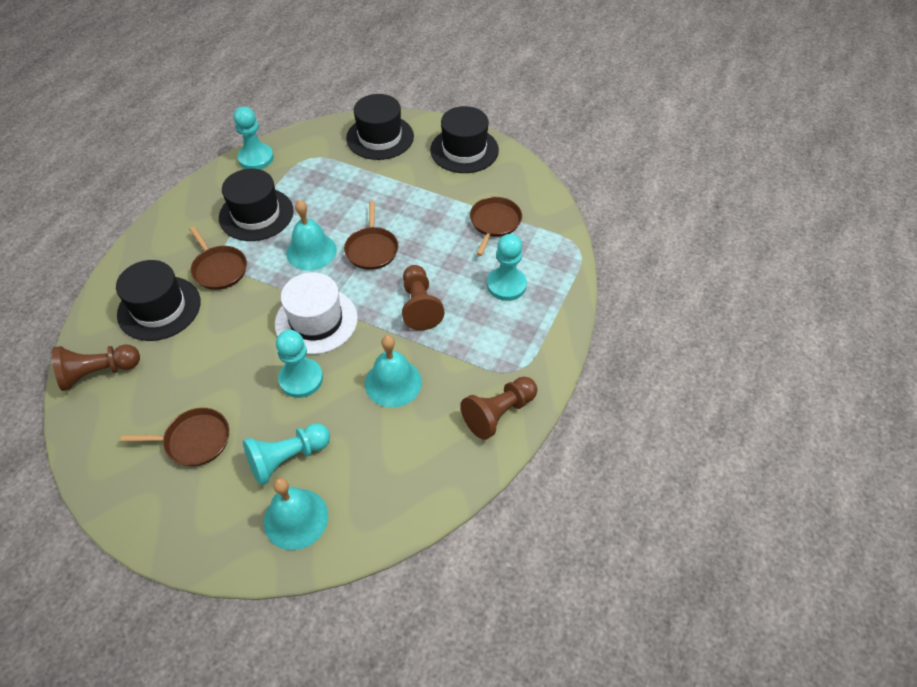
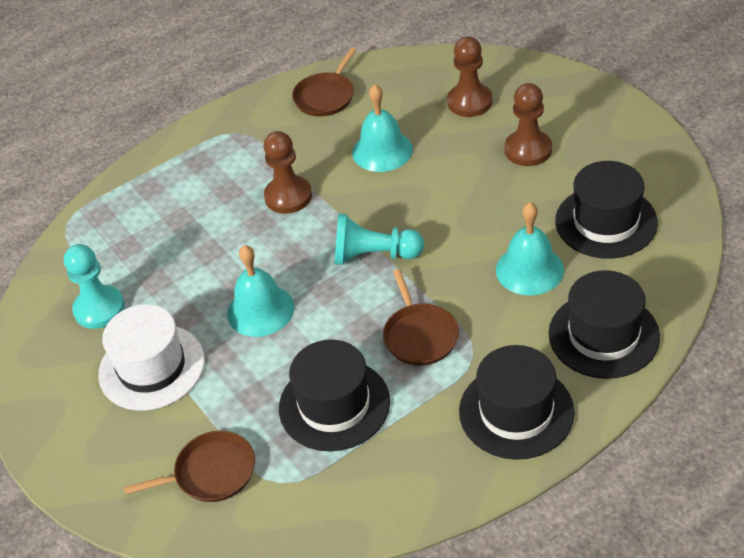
brown pan: [121,408,229,466] [190,226,247,290] [344,201,398,270] [470,197,522,256] = 4 -> [124,431,255,502] [292,47,356,117] [383,269,459,366] = 3
turquoise pawn: [234,107,274,169] [243,423,330,486] [276,330,323,398] [487,234,527,301] = 4 -> [64,244,125,329] [335,213,424,265] = 2

